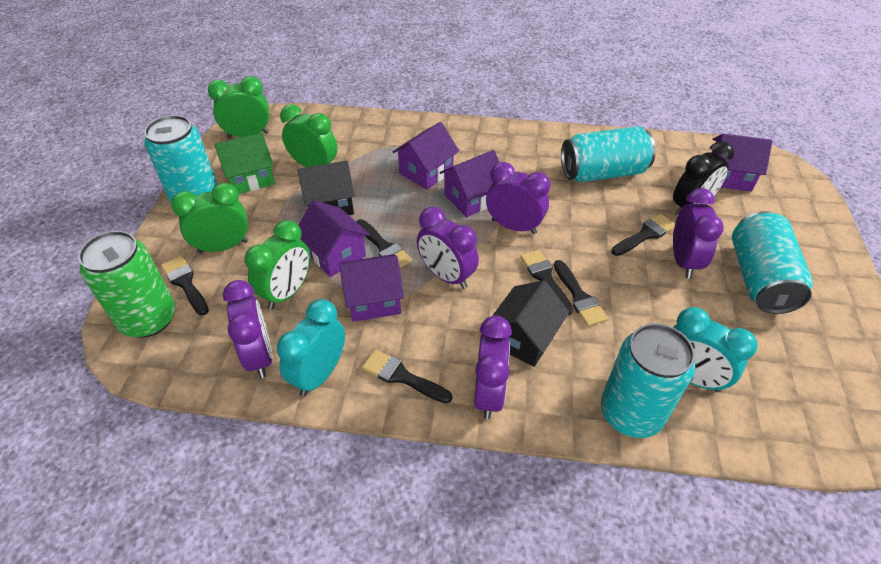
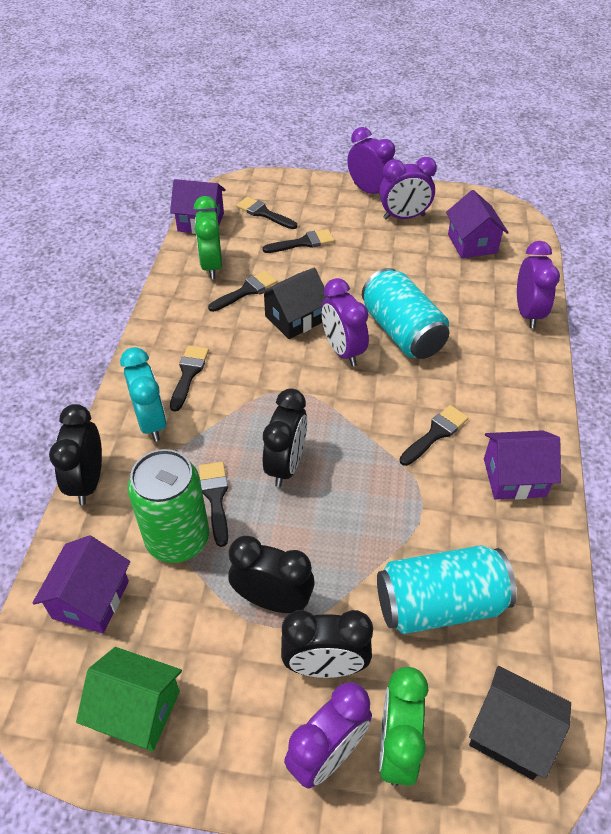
black clock: [673,141,734,216] = 1 -> [49,404,102,505] [228,536,315,613] [263,389,307,487] [281,610,373,678] = 4
green clock: [171,183,248,254] [208,76,269,138] [245,220,310,309] [280,104,337,167] = 4 -> [194,196,222,279] [379,667,428,786] = 2
purple house: [298,200,370,277] [339,254,404,322] [393,122,459,190] [439,150,499,217] [711,134,772,192] = 5 -> [33,535,130,634] [170,179,226,234] [446,190,509,259] [484,430,561,500] = 4
turquoise can: [144,115,217,203] [561,126,656,182] [601,323,695,438] [732,211,813,314] = 4 -> [362,268,449,359] [377,545,517,634] = 2
turquoise clock: [277,299,345,396] [673,307,758,392] = 2 -> [120,347,167,442] = 1

